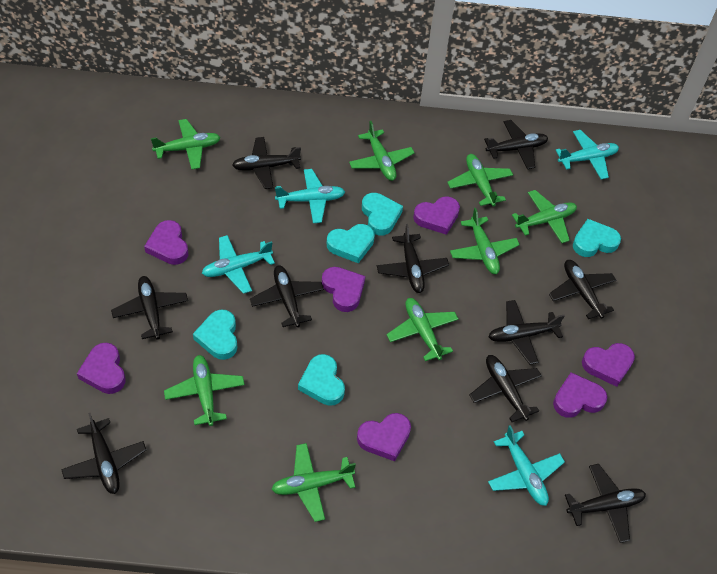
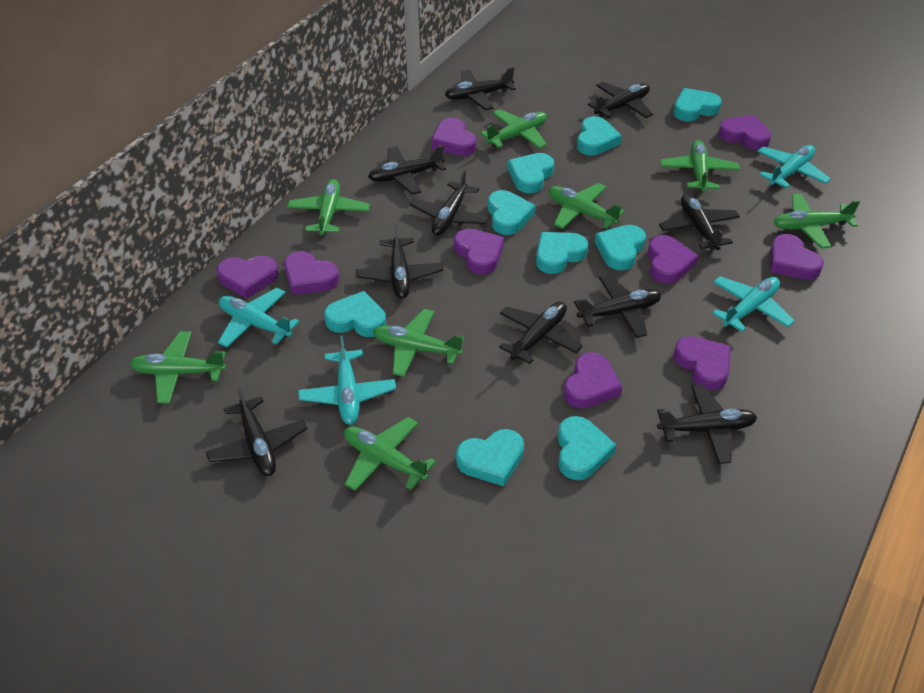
purple heart: [77,343,126,394] [144,220,188,265] [322,267,365,312] [357,413,411,461] [413,196,460,235] [553,372,607,418] [582,343,635,387] = 7 -> [217,256,278,299] [284,251,339,295] [431,118,476,156] [454,229,504,275] [564,352,622,408] [648,235,699,284] [674,336,731,390] [718,115,771,150] [770,234,824,280] = 9
turquoise heart: [193,310,237,360] [298,354,345,406] [327,224,375,263] [362,193,403,236] [573,219,621,257] = 5 -> [324,291,386,337] [456,429,524,486] [488,190,535,235] [508,153,554,193] [536,232,588,274] [558,416,616,480] [577,116,622,155] [595,225,646,270] [673,88,722,122] = 9

